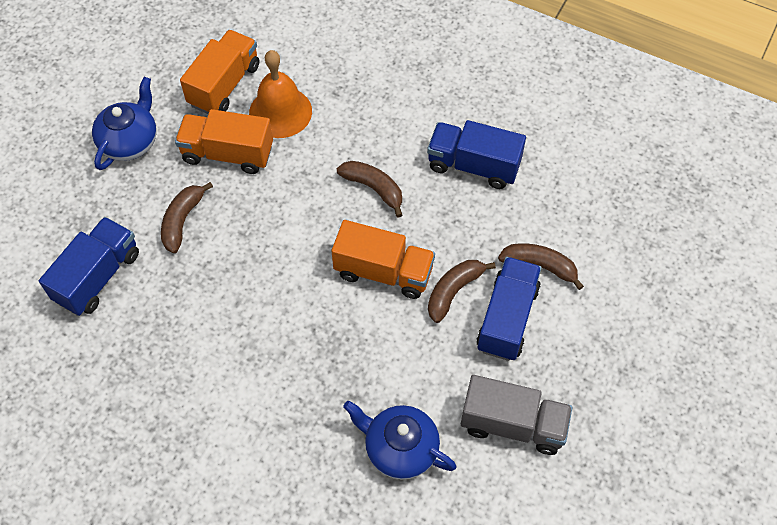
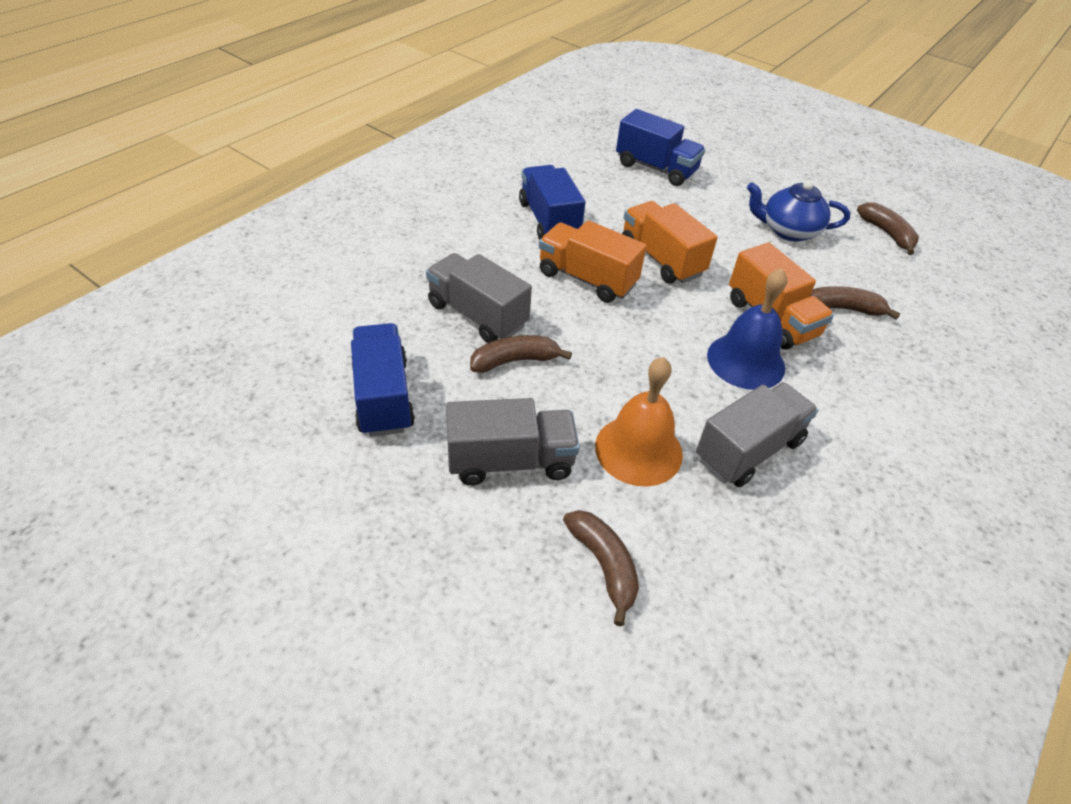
blue bell: none = 0 -> [707,268,787,390] = 1
blue teapot: [92,77,157,170] [343,400,457,479] = 2 -> [747,180,850,242] = 1
grey truck: [461,375,573,455] = 1 -> [426,253,532,343] [446,398,580,485] [696,383,818,487] = 3

